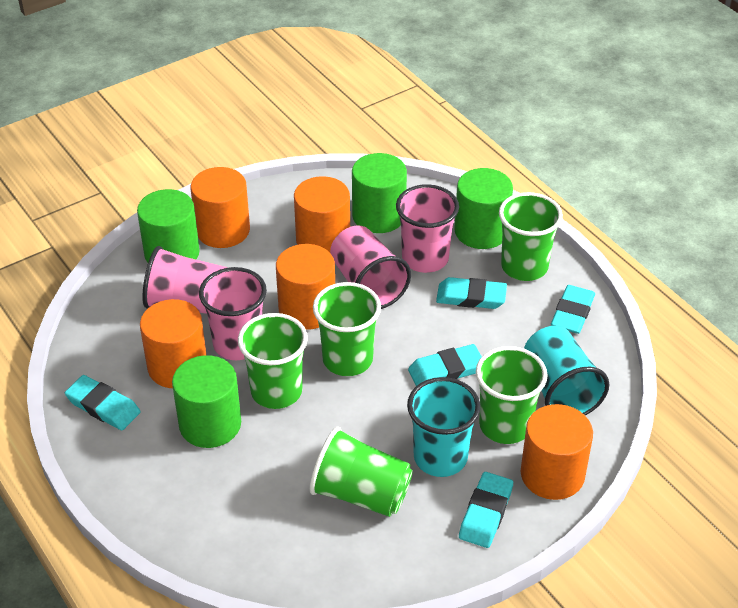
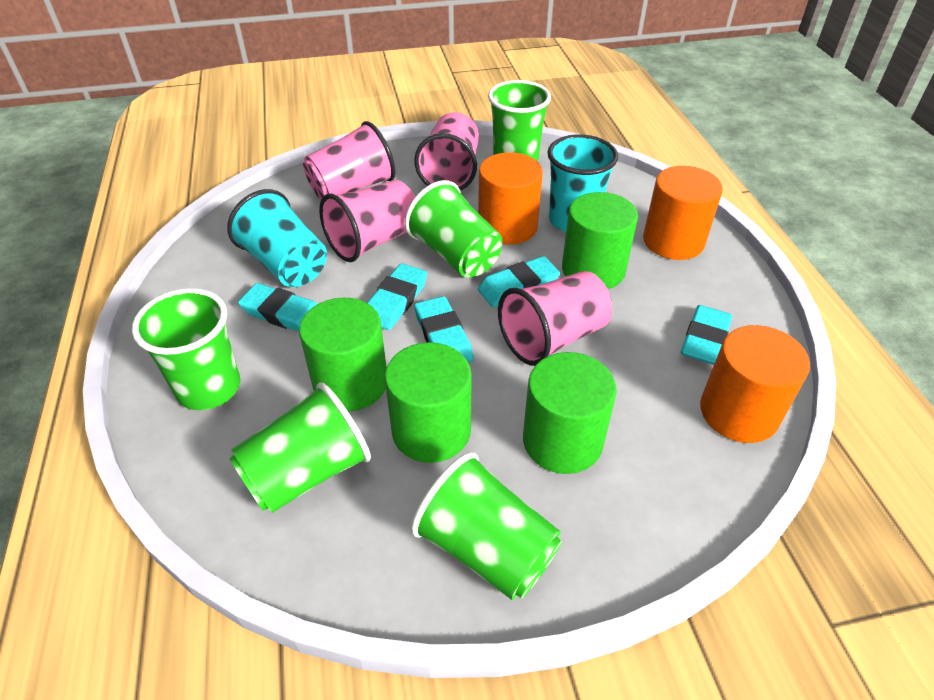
orange cylinder: [140,299,206,388] [191,167,250,248] [276,244,335,330] [294,176,350,252] [520,404,593,500] = 5 -> [478,152,543,245] [643,166,723,260] [700,325,810,443] = 3

